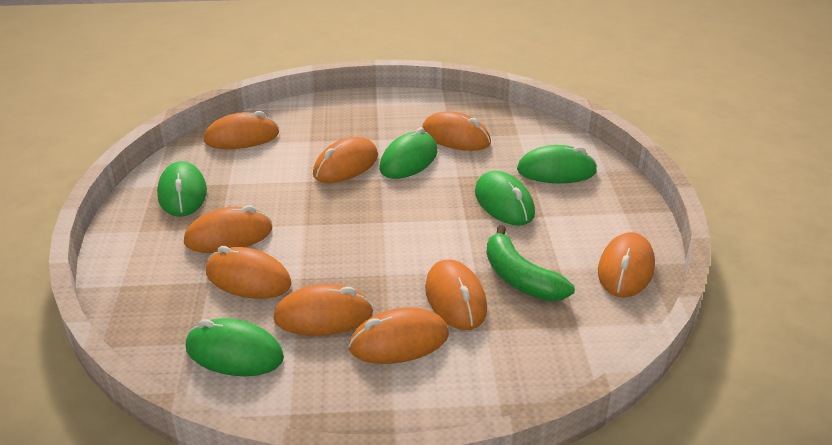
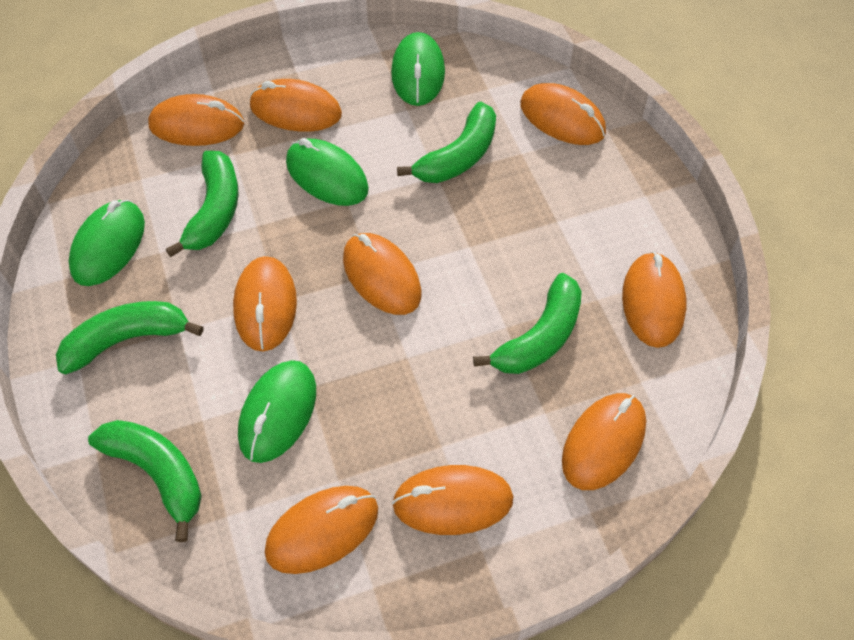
green banana: [486,225,575,301] = 1 -> [56,301,204,374] [88,420,202,542] [166,151,239,257] [397,102,496,183] [473,273,582,374] = 5
green mouse: [157,161,207,216] [186,318,284,376] [380,127,438,179] [475,171,535,225] [517,145,597,183] = 5 -> [69,200,145,286] [238,360,316,463] [286,138,369,206] [391,32,445,106] = 4

